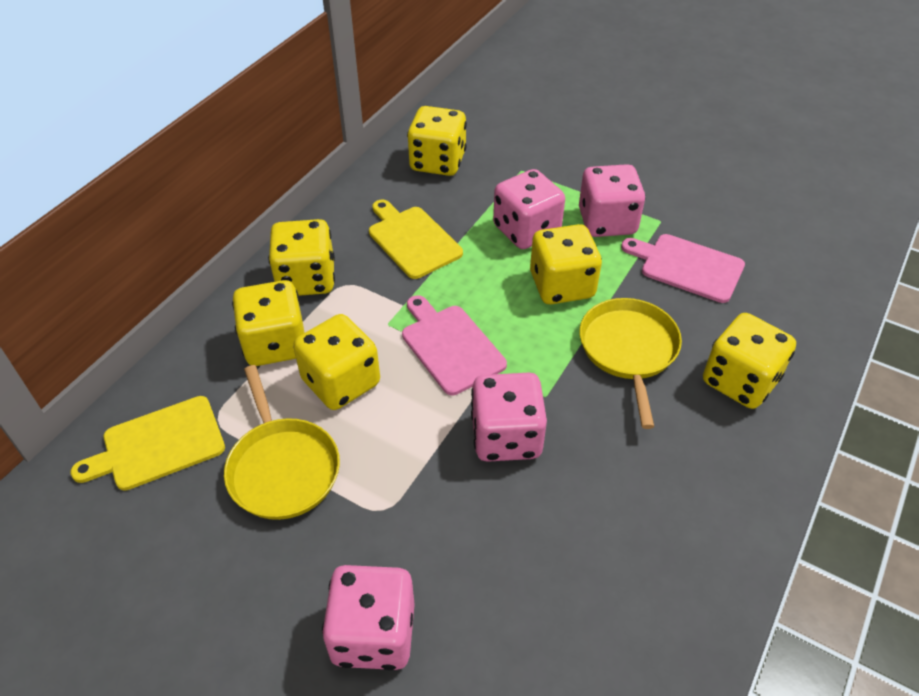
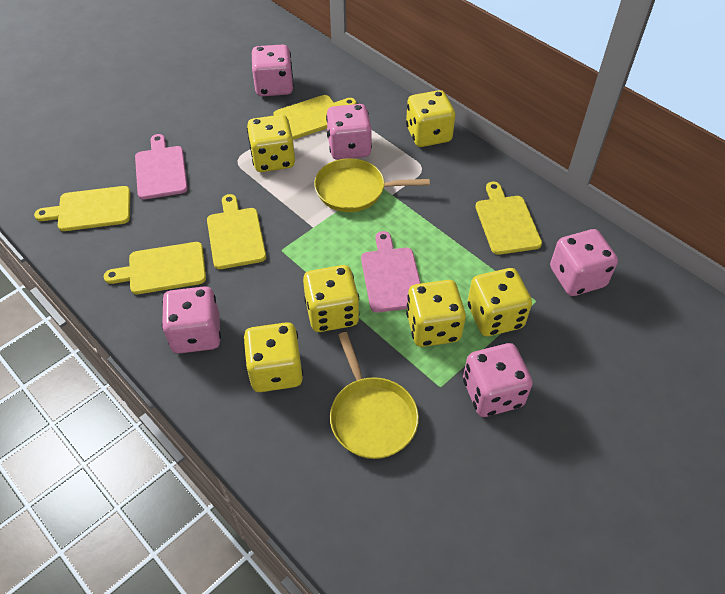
pink dice: [322,565,415,670] [471,373,547,462] [493,169,565,249] [579,164,645,237] = 4 -> [162,286,221,354] [252,44,294,96] [326,104,372,160] [463,343,533,417] [550,229,618,296] = 5
yellow cutting board: [70,396,225,491] [369,199,463,279] = 2 -> [34,186,130,231] [104,242,206,294] [207,194,266,269] [273,95,357,139] [475,182,542,255] = 5

